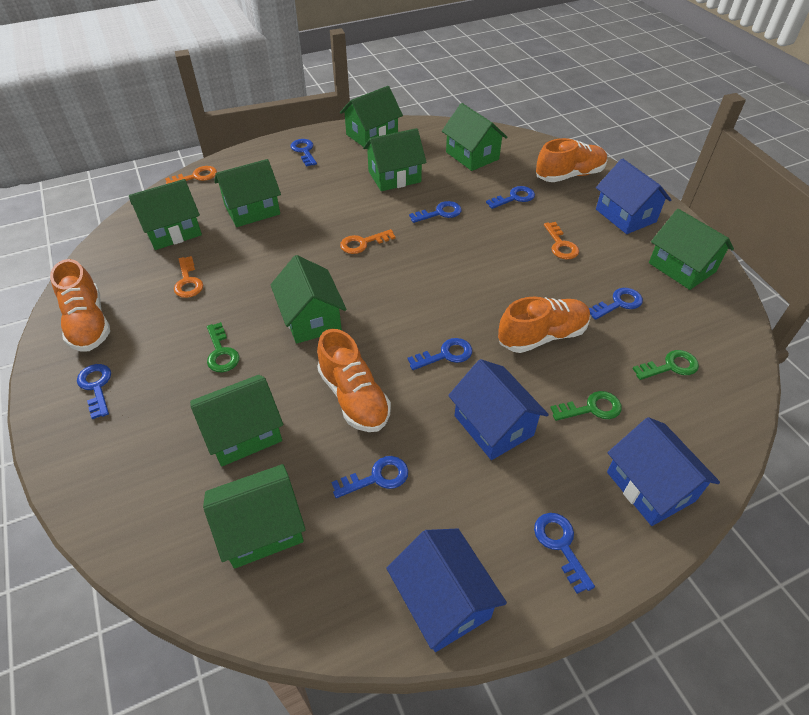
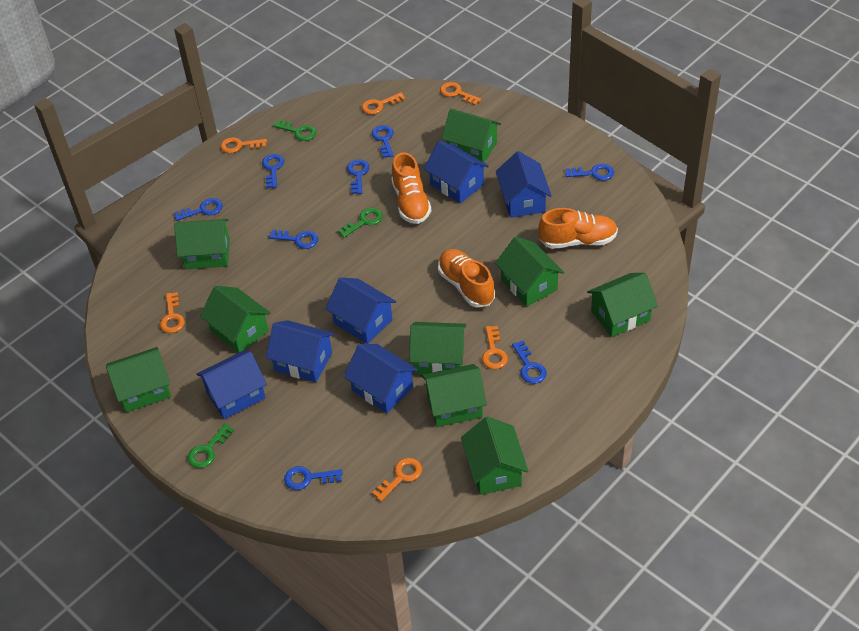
blue house: [386,529,507,652] [448,359,549,460] [596,158,672,234] [607,417,720,526] = 4 -> [196,350,267,419] [266,320,334,383] [325,277,396,344] [343,344,418,414] [424,141,489,203] [496,151,552,218] = 6
orange key: [165,166,217,184] [174,256,203,298] [340,229,396,254] [544,222,579,259] = 4 -> [160,292,185,333] [220,137,267,153] [362,92,405,115] [372,458,422,502] [440,82,482,105] [482,326,508,369] = 6
orange shoe: [50,259,110,351] [317,329,391,432] [498,296,591,353] [536,138,607,182] = 4 -> [391,152,431,224] [438,249,495,307] [538,208,618,249] = 3

